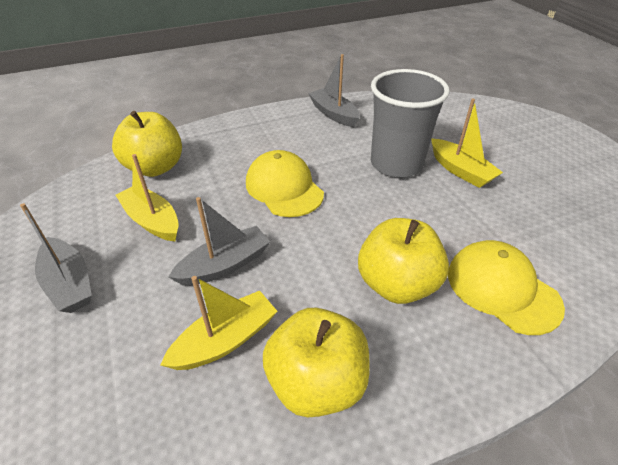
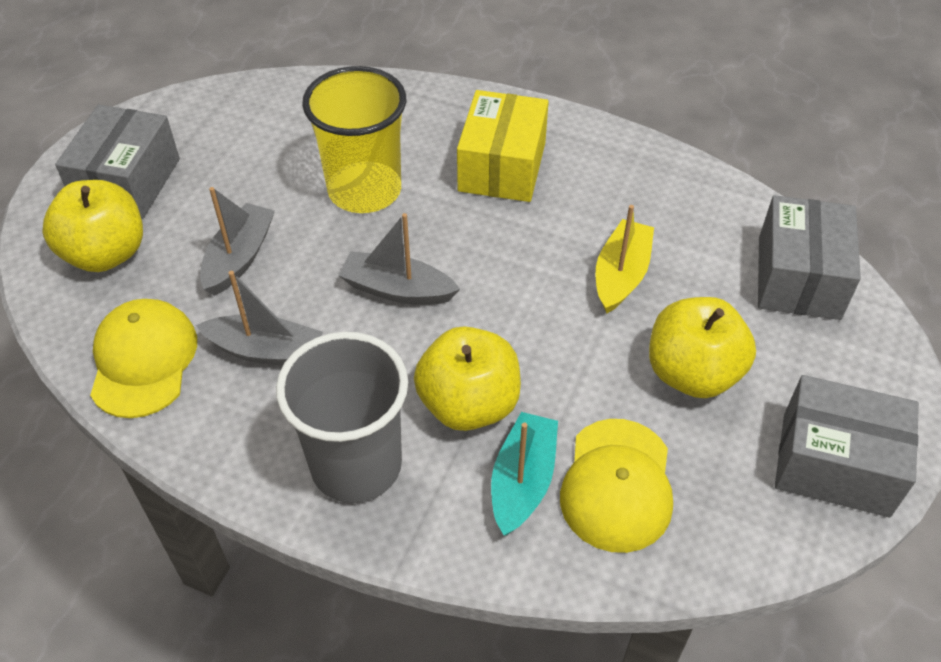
grey box: none = 0 -> [55,105,180,219] [758,195,861,320] [775,375,919,517] = 3
turquoise boat: none = 0 -> [491,412,558,536] = 1
yellow boat: [116,154,179,241] [160,276,278,370] [431,99,503,188] = 3 -> [596,205,654,314] = 1
yellow box: none = 0 -> [457,90,549,202] = 1
yellow cup: none = 0 -> [302,66,406,213] = 1

